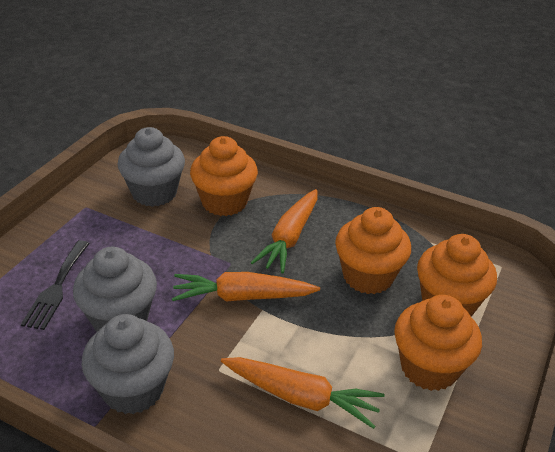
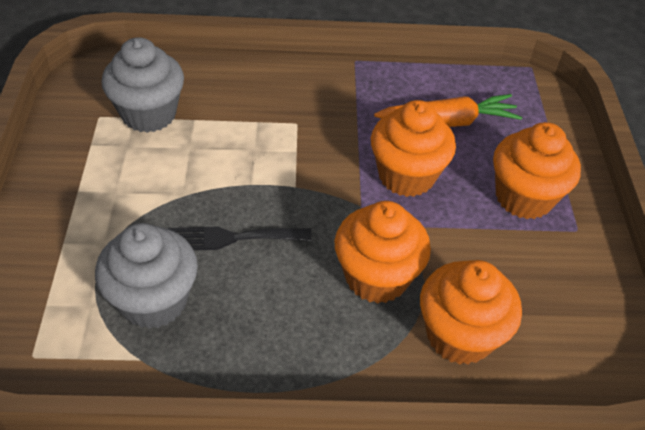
grey cupcake: [73,247,157,332] [81,314,174,414] [117,127,185,207] = 3 -> [95,223,198,329] [102,37,184,133] = 2
orange carrot: [172,272,320,302] [221,357,384,429] [251,189,318,273] = 3 -> [374,94,522,127] = 1

